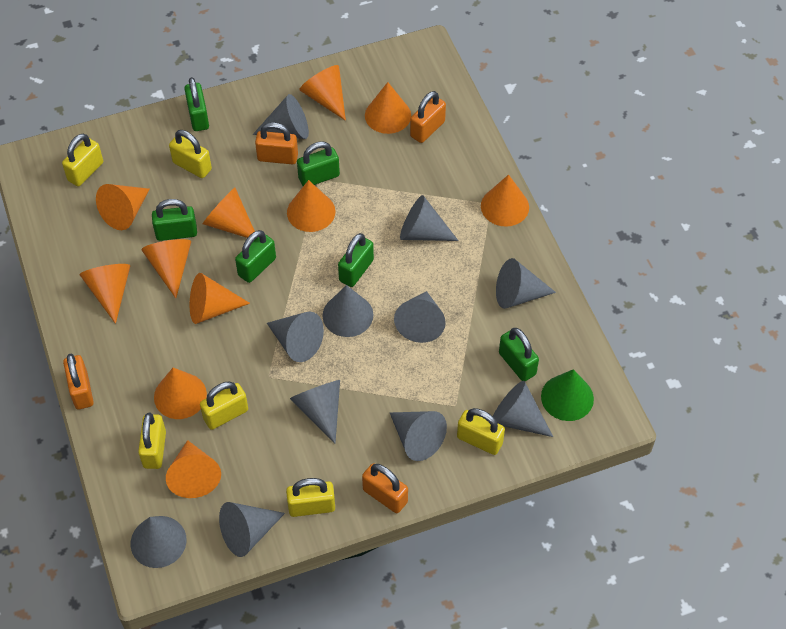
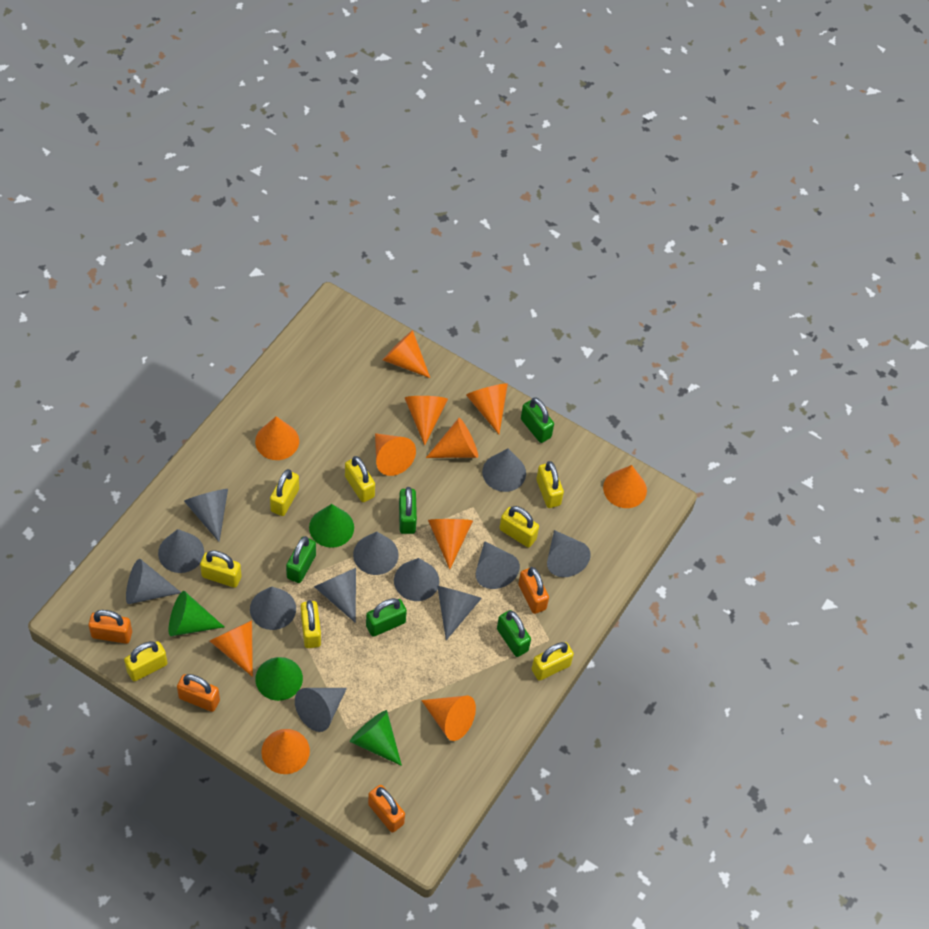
green cone: [541,369,594,421] = 1 -> [169,591,224,636] [255,657,303,701] [309,504,354,548] [350,710,402,766] = 4
green padlock: [152,199,197,241] [184,77,209,131] [235,230,276,283] [297,141,340,186] [338,233,374,287] [499,328,539,381] = 6 -> [286,536,316,583] [366,598,407,637] [399,487,417,534] [497,610,531,657] [521,397,554,443] = 5
grey cone: [131,516,186,568] [219,502,285,557] [253,94,309,139] [267,312,324,362] [290,380,340,443] [323,285,373,337] [390,411,447,461] [394,291,446,343] [400,195,459,241] [493,381,553,437] [496,258,556,309] = 11 -> [126,559,181,604] [158,529,204,573] [184,489,228,542] [250,586,296,630] [295,688,347,732] [314,568,356,623] [353,532,399,575] [394,558,439,601] [437,586,482,640] [476,541,520,589] [482,448,526,492] [547,530,591,577] = 12
yellow padlock: [62,134,103,186] [138,413,166,469] [169,130,212,178] [200,381,248,430] [286,478,335,517] [457,408,505,455] = 6 -> [124,641,168,681] [200,551,242,588] [270,469,299,516] [301,600,321,648] [345,456,375,502] [500,506,539,548] [532,642,574,681] [536,461,564,508] = 8

